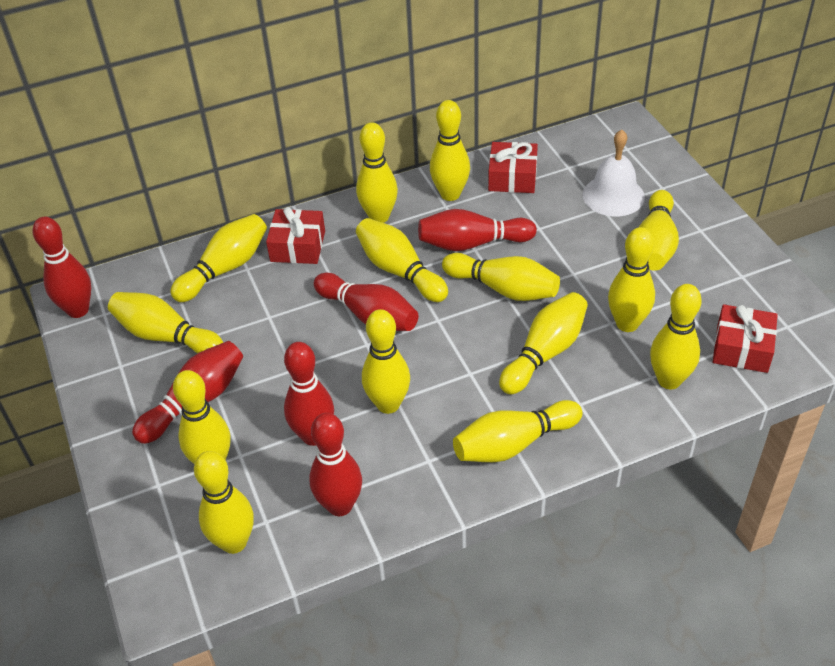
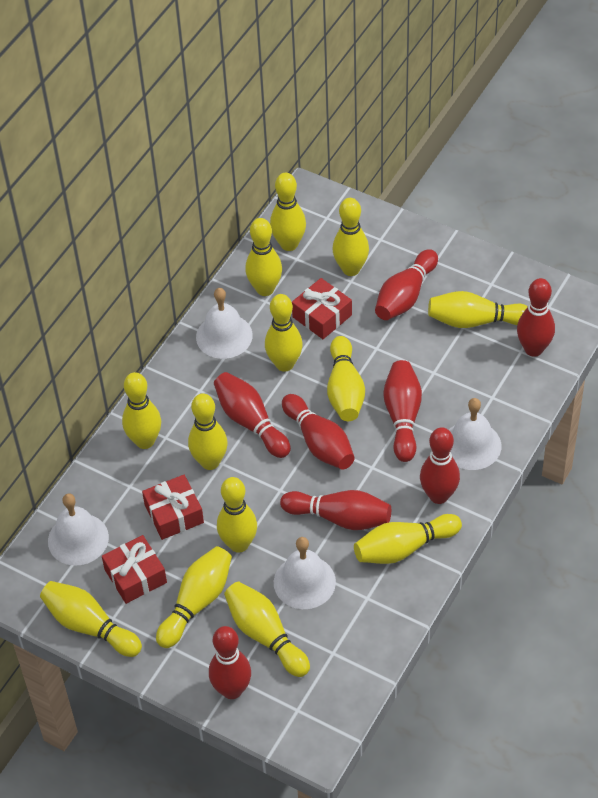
red bowling pin: [33,217,91,318] [132,341,243,444] [284,342,334,446] [309,413,362,516] [314,273,418,331] [418,209,537,251] = 6 -> [209,626,251,699] [214,372,291,458] [280,490,391,530] [282,394,355,470] [375,249,438,320] [383,360,422,462] [420,427,460,504] [517,278,555,357] = 8
white bell: [583,130,645,216] = 1 -> [48,494,109,566] [196,288,253,359] [274,537,336,609] [449,398,501,470] = 4
yellow bowling pin: [108,292,223,354] [170,214,267,302] [173,370,230,464] [194,451,254,554] [356,122,398,223] [356,218,448,302] [362,309,410,414] [430,100,470,201] [442,253,560,301] [453,400,583,462] [499,292,588,394] [608,227,655,332] [639,190,679,271] [650,284,702,389] = 14 -> [40,581,142,657] [122,372,161,449] [156,546,232,648] [188,393,228,470] [217,477,257,553] [224,582,310,677] [245,218,282,296] [265,294,303,372] [270,173,306,251] [327,336,365,421] [333,198,369,276] [354,514,462,564] [428,291,528,328] = 13

